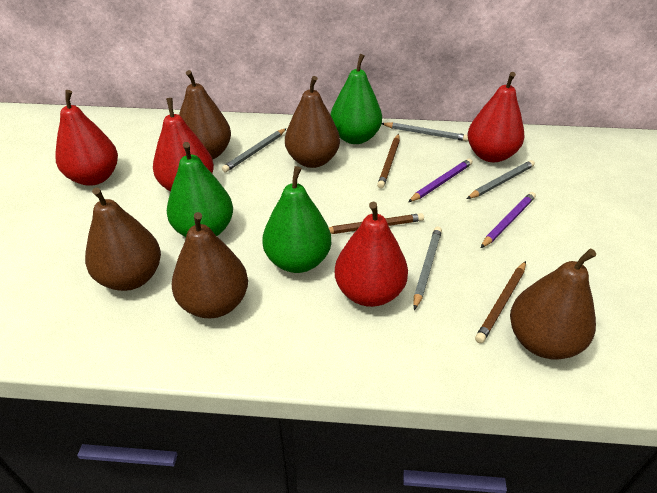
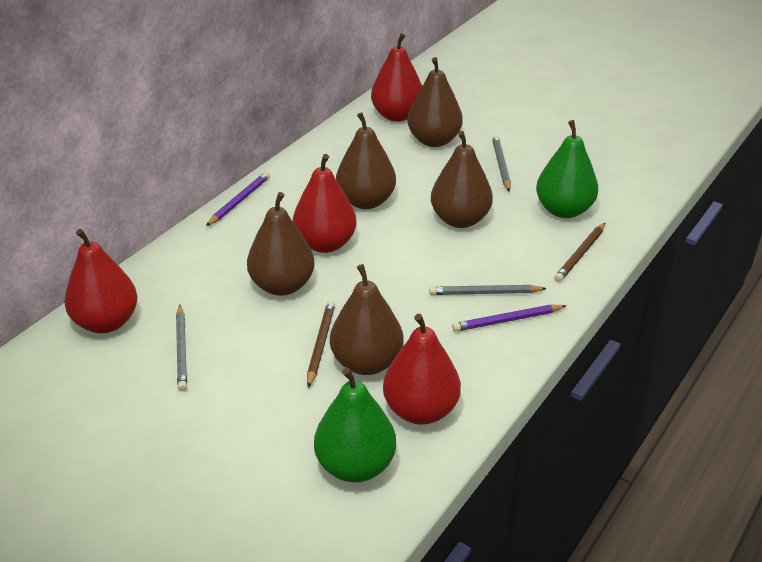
brown pencil: [329,213,424,234] [377,134,400,189] [475,261,526,343] = 3 -> [307,301,335,388] [554,223,605,282] = 2
green pear: [167,142,233,237] [262,166,331,273] [330,54,382,144] = 3 -> [314,368,396,482] [536,120,598,218] = 2
grey pencil: [222,128,287,172] [382,122,468,141] [414,227,442,310] [467,160,535,199] = 4 -> [176,305,187,391] [429,285,547,295] [492,135,511,191] = 3

